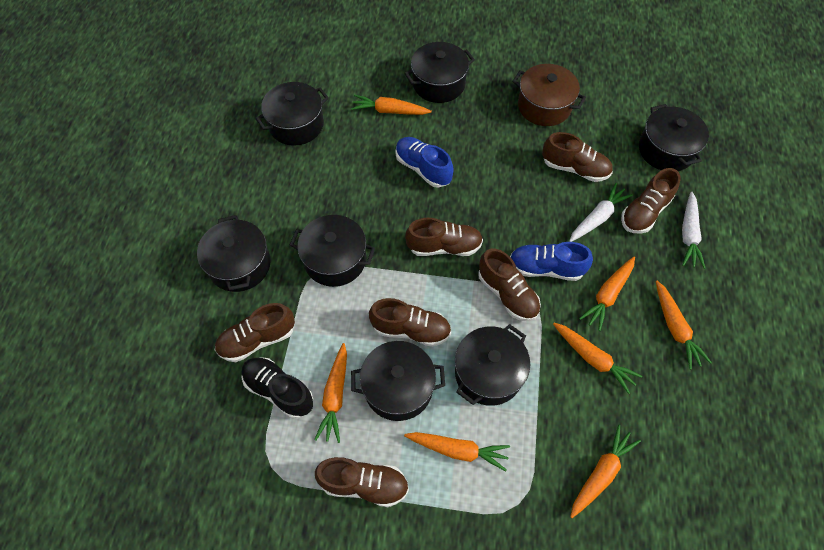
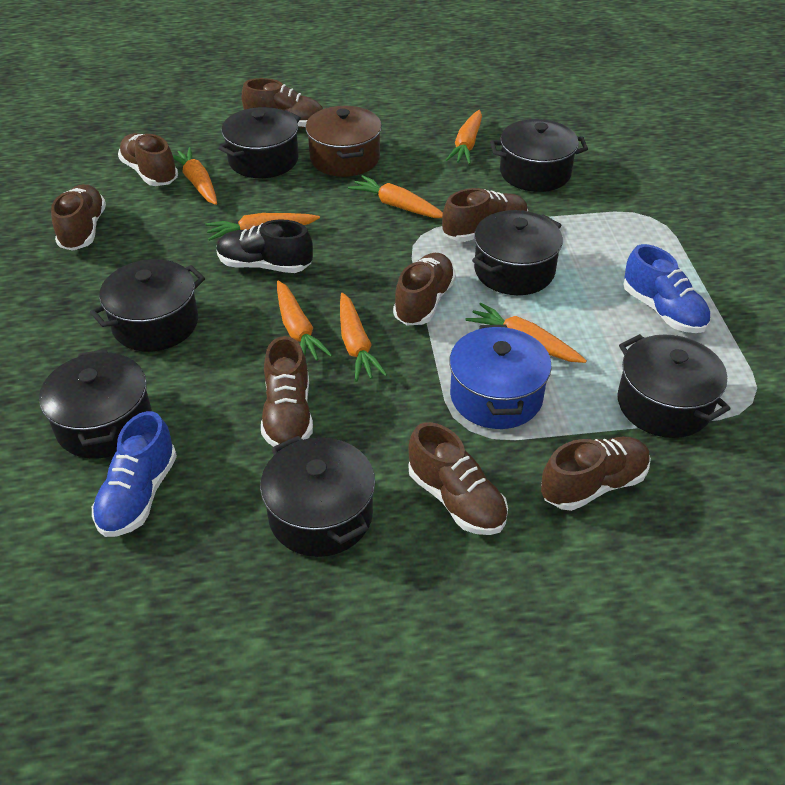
blue pot: none = 0 -> [449,325,552,429] = 1
brown shoe: [215,303,295,362] [315,457,409,507] [369,298,451,347] [405,218,483,256] [478,249,541,321] [542,132,613,182] [621,168,681,234] = 7 -> [51,184,106,251] [118,133,178,186] [242,78,323,128] [261,336,313,447] [393,253,456,325] [408,422,508,535] [442,188,528,242] [541,437,651,511] = 8
white carrot: [569,183,633,242] [682,192,705,269] = 2 -> none = 0

